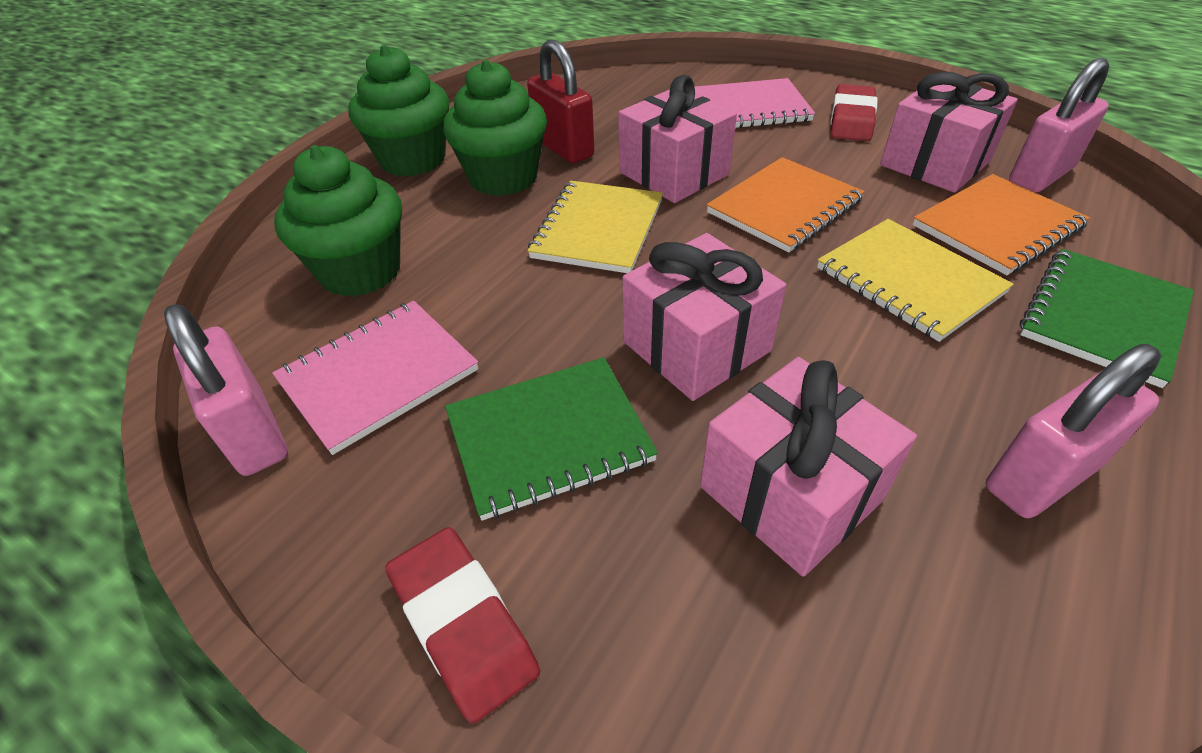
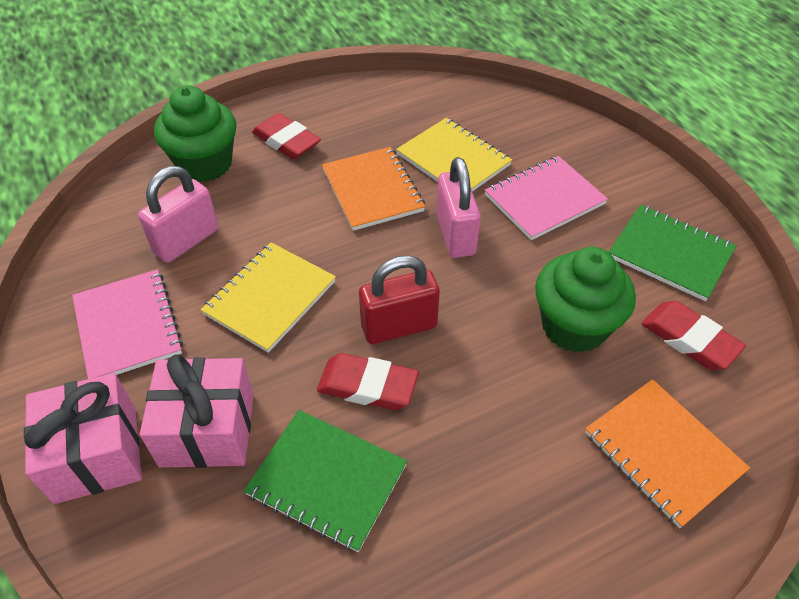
green cupcake: [274,145,402,297] [348,45,449,177] [443,60,547,196] = 3 -> [154,85,236,182] [535,247,636,353] = 2
pink gift: [618,75,737,203] [623,233,787,401] [700,357,917,577] [880,72,1018,193] = 4 -> [24,373,142,504] [140,355,254,468] = 2
pink padlock: [164,304,288,476] [986,344,1162,518] [1009,58,1110,193] = 3 -> [138,166,218,263] [436,157,481,258] = 2
red eraser: [385,527,540,724] [830,84,877,142] = 2 -> [252,113,321,159] [317,353,419,410] [642,301,746,370] = 3

